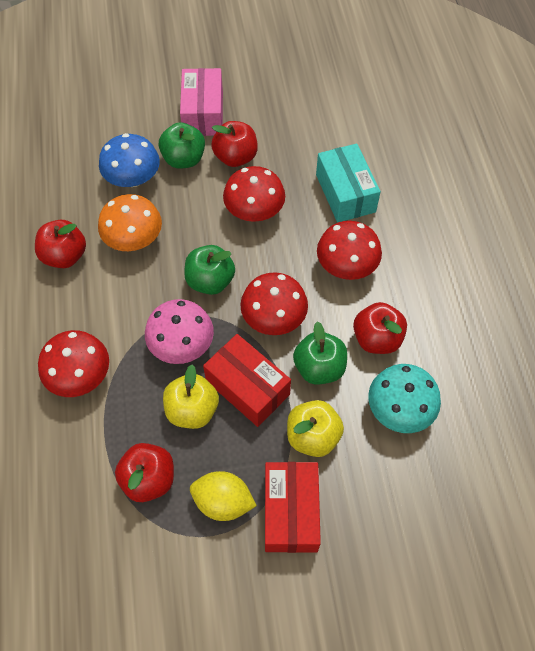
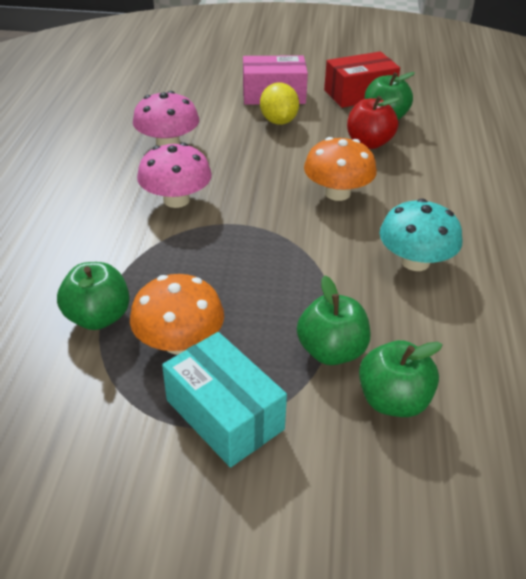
blue mushroom: [99,133,160,187] = 1 -> none = 0
green apple: [159,122,205,169] [184,245,235,295] [293,322,347,385] = 3 -> [57,262,130,330] [297,276,370,365] [359,340,443,417] [365,72,415,120] = 4
orange mushroom: [98,194,162,251] = 1 -> [130,274,224,355] [304,137,377,201] = 2
pink mushroom: [145,299,214,364] = 1 -> [133,91,199,146] [137,143,212,208] = 2
red apple: [35,220,86,268] [115,443,174,502] [211,121,258,167] [353,302,407,354] = 4 -> [347,96,400,149] = 1
red box: [203,334,291,427] [265,462,321,553] = 2 -> [324,51,400,108] = 1
red mushroom: [38,330,109,397] [223,166,285,222] [240,272,308,335] [317,221,382,280] = 4 -> none = 0
yellow apple: [163,365,219,429] [287,400,344,457] = 2 -> none = 0

